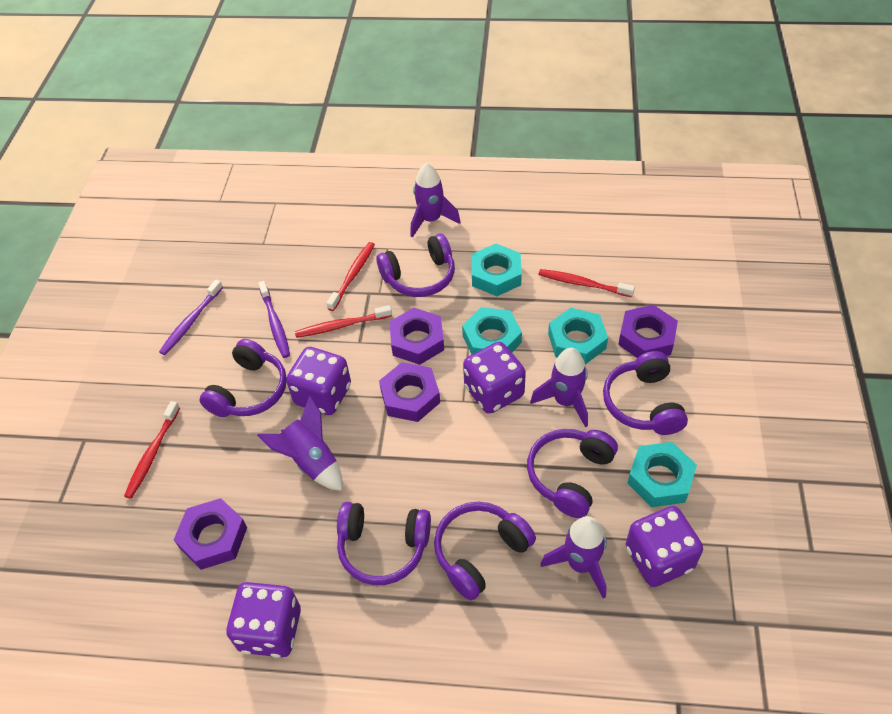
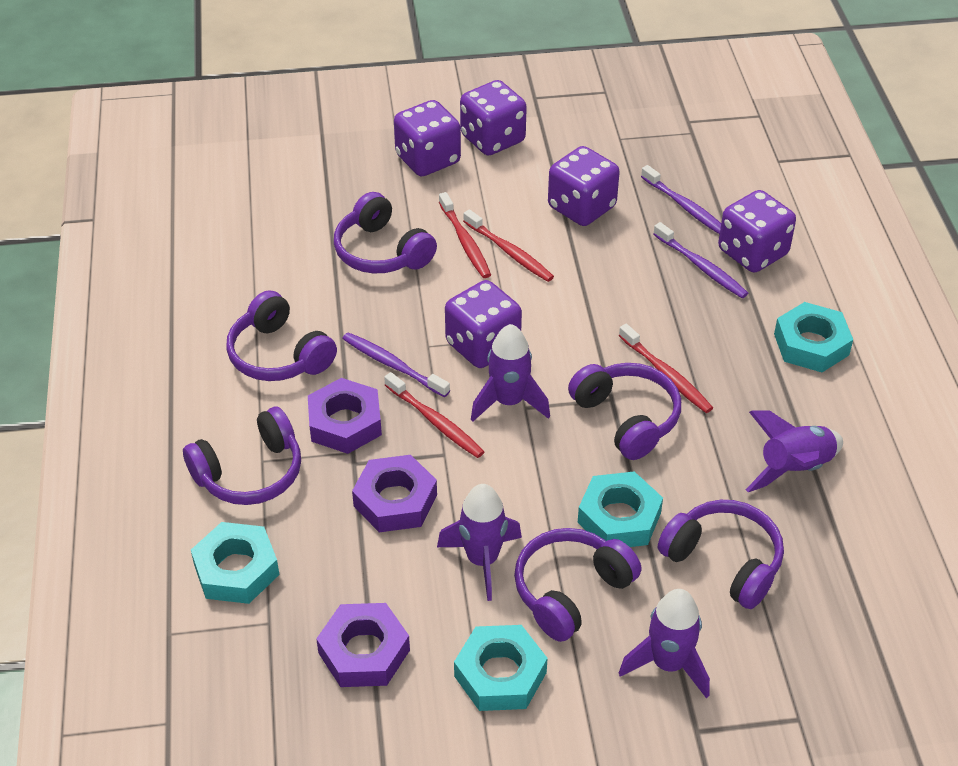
purple dice: [227,582,301,658] [286,347,351,415] [463,342,526,414] [626,506,703,587] = 4 -> [394,100,461,176] [445,280,522,368] [460,80,527,155] [548,146,620,226] [718,190,796,273] = 5
purple nut: [174,498,247,570] [379,362,440,422] [389,308,444,365] [618,305,678,358] = 4 -> [308,378,382,454] [316,603,410,687] [352,455,437,532] = 3
purple toothbrush: [159,280,223,355] [258,281,290,358] = 2 -> [342,332,450,397] [641,165,721,234] [653,222,748,298] = 3

